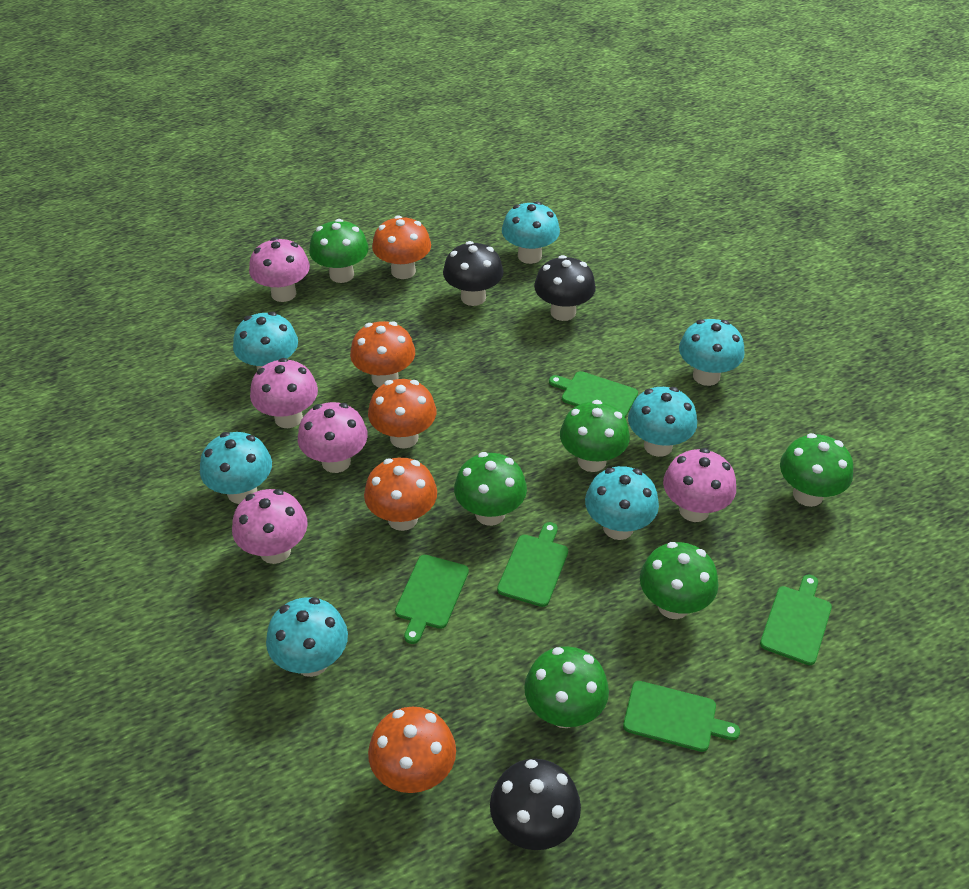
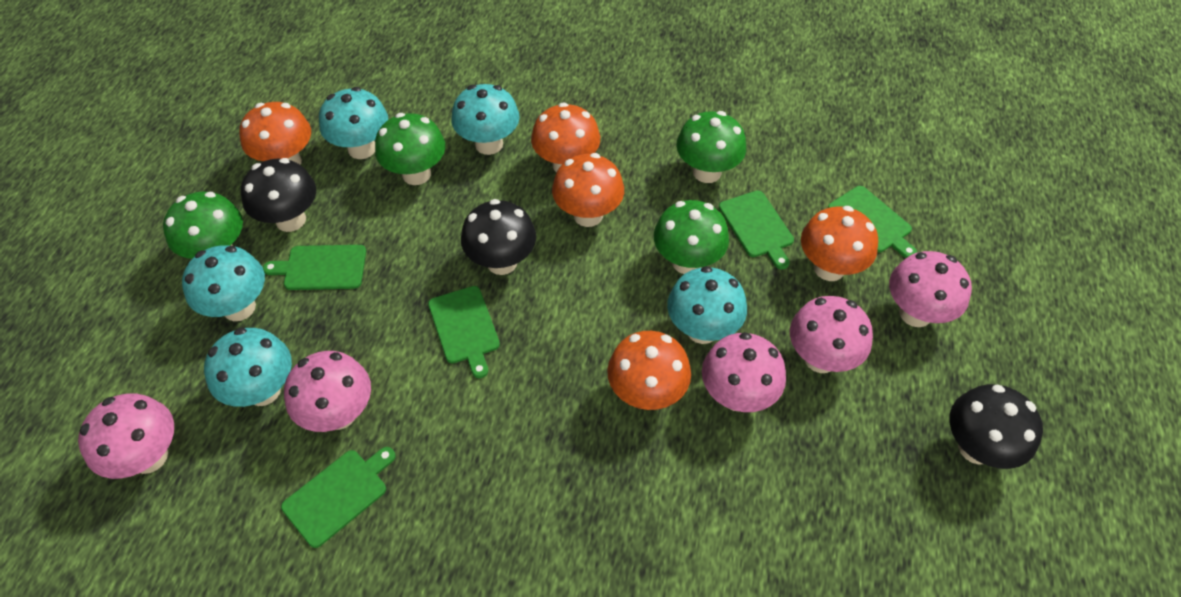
green mushroom: [309,219,369,283] [454,452,527,526] [524,646,609,728] [560,400,630,472] [640,542,718,619] [780,433,853,507] = 6 -> [163,192,243,259] [375,113,445,185] [654,200,729,274] [676,111,746,183] = 4
turquoise mushroom: [200,432,272,504] [233,312,298,370] [266,597,348,677] [502,201,560,264] [585,466,659,540] [628,387,697,457] [679,319,745,386] = 7 -> [182,245,265,321] [204,328,292,407] [319,87,388,159] [451,84,520,155] [667,266,747,344] = 5

